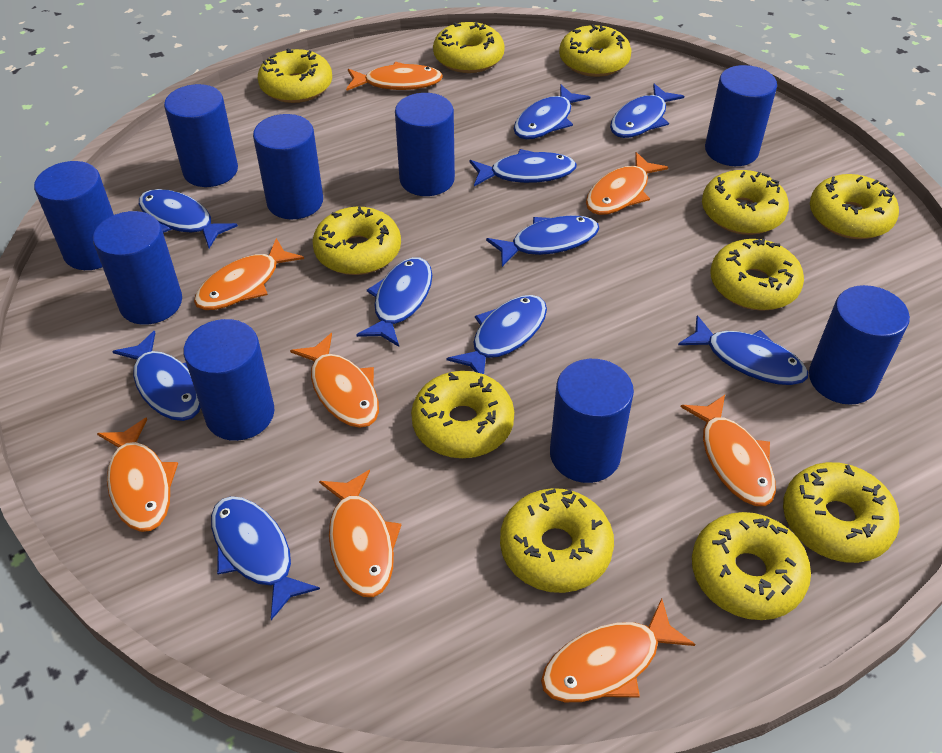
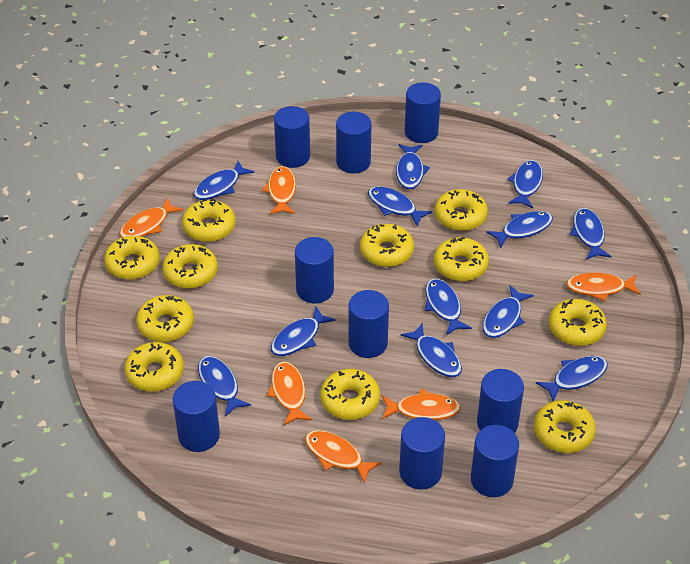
blue fish: [112,331,201,421] [139,189,238,248] [211,496,320,620] [356,257,432,347] [447,295,547,374] [470,149,577,186] [486,215,599,267] [514,85,590,139] [610,84,684,138] [678,315,808,385] = 10 -> [194,161,254,200] [198,356,251,417] [271,307,336,356] [368,186,432,226] [396,144,430,189] [401,323,462,377] [425,278,472,335] [483,285,534,338] [486,211,553,248] [507,160,543,208] [536,356,608,401] [570,208,612,260] = 12
orange fish: [97,417,178,532] [194,238,304,310] [290,333,379,428] [319,470,401,597] [346,62,443,91] [541,598,696,702] [586,152,668,215] [681,395,776,506] = 8 -> [119,198,183,238] [262,166,296,215] [267,362,312,426] [305,430,381,484] [382,389,461,420] [566,272,641,301] = 6

